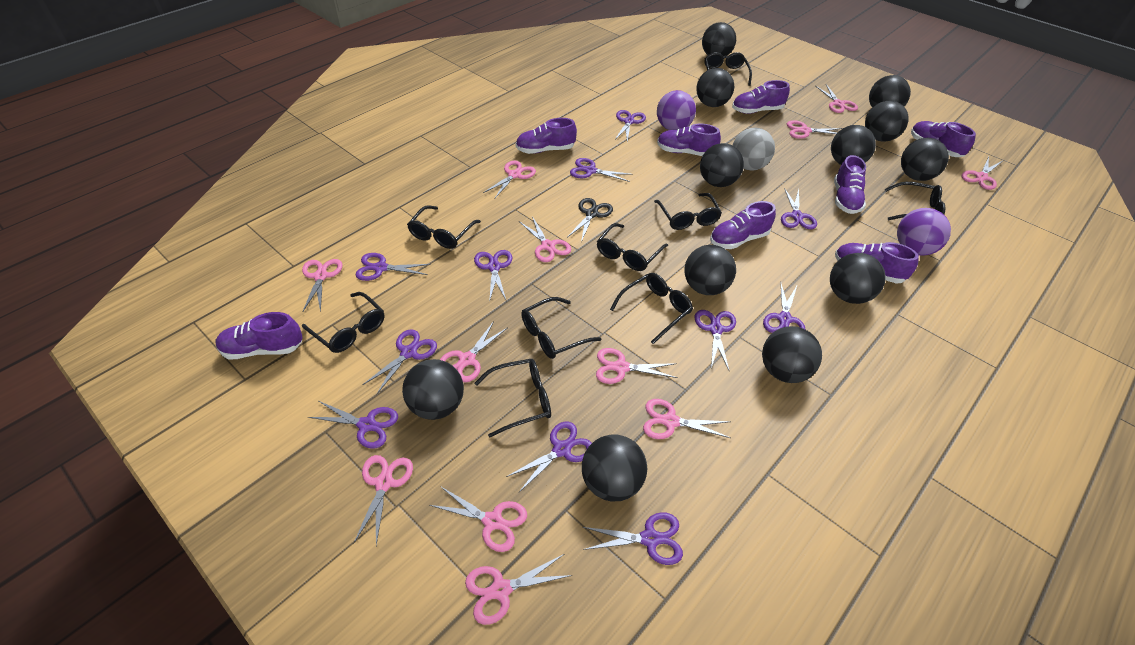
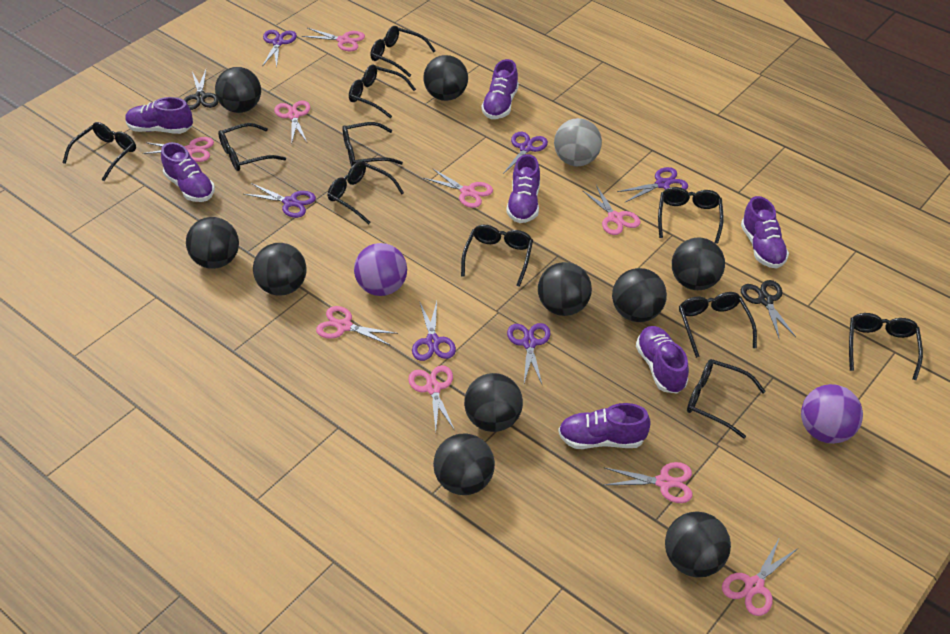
black ball: [402,359,464,420] [582,434,647,501] [685,245,736,295] [696,68,734,107] [700,143,744,187] [702,22,736,56] [762,326,822,383] [830,253,885,304] [831,125,876,165] [865,100,908,142] [869,75,911,107] [901,138,949,181] = 12 -> [186,217,239,269] [215,67,261,113] [253,243,307,295] [423,55,468,101] [433,433,495,495] [464,373,523,432] [538,262,592,316] [612,268,667,322] [665,512,731,578] [672,237,725,290] = 10
black glasses: [302,292,384,353] [407,205,481,249] [475,359,551,437] [521,297,602,359] [597,223,668,271] [610,273,693,344] [654,193,722,230] [705,52,752,86] [885,182,945,220] = 9 -> [63,122,136,181] [218,123,286,171] [328,161,404,224] [342,122,403,167] [349,65,416,118] [370,26,436,77] [461,225,533,287] [658,187,723,244] [679,292,757,358] [687,359,766,438] [849,313,923,380] = 11
black scissors: [567,198,613,242] = 1 -> [184,70,219,110] [741,280,796,340] = 2
pink scissors: [302,259,343,312] [353,455,413,546] [429,486,527,552] [440,321,507,382] [465,554,573,625] [483,161,536,198] [519,216,571,262] [596,348,678,384] [643,399,731,439] [787,120,843,139] [816,84,858,113] [962,157,1002,190] = 12 -> [143,137,214,162] [274,100,310,142] [302,28,365,51] [316,306,398,346] [408,365,455,431] [424,168,493,208] [582,185,641,235] [604,462,692,503] [722,537,798,616] = 9
purple scissors: [308,401,398,449] [356,253,431,281] [362,329,437,394] [474,250,512,302] [506,422,592,492] [570,158,633,182] [583,512,683,565] [615,110,646,142] [695,310,736,372] [763,284,806,333] [781,188,817,229] = 11 -> [244,183,316,218] [262,30,297,67] [412,301,456,361] [503,132,548,174] [507,323,551,384] [617,167,688,202] = 6
purple shoe: [216,312,303,360] [516,118,577,154] [657,124,721,156] [710,201,776,249] [732,80,790,114] [834,155,866,214] [835,242,919,284] [911,121,976,157] = 8 -> [125,97,193,134] [161,142,215,202] [481,59,519,119] [506,154,540,223] [558,403,651,449] [636,326,689,393] [741,196,789,269] = 7

